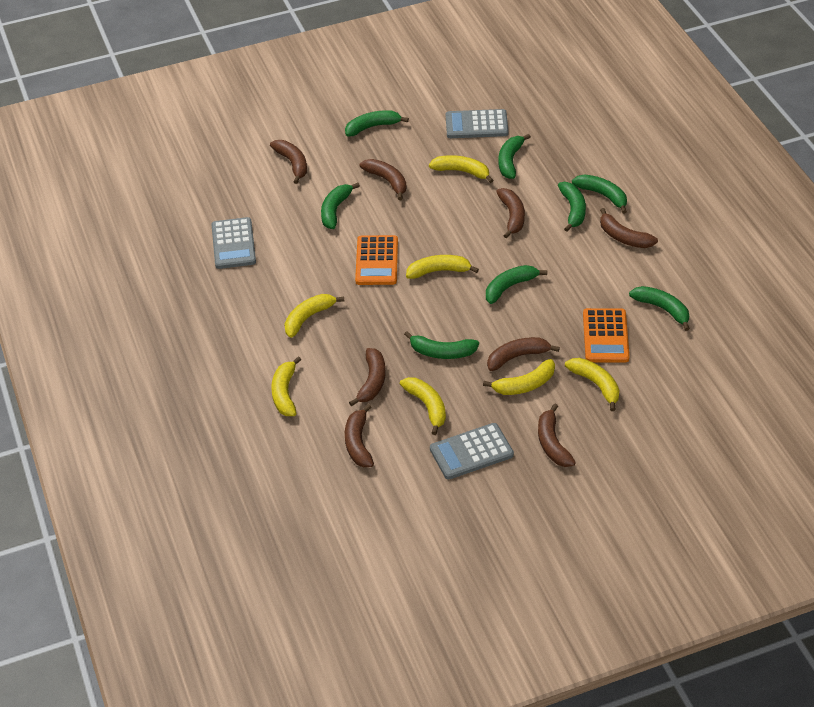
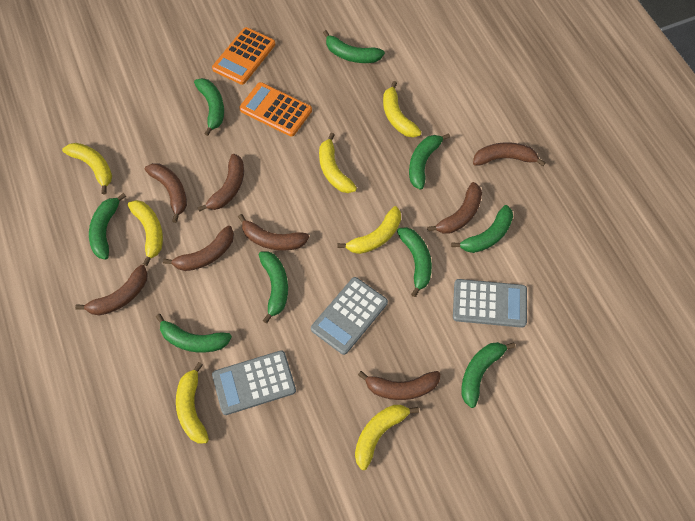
green banana: [321,183,360,229] [345,110,409,137] [404,331,479,359] [486,265,547,304] [498,134,531,179] [558,182,586,232] [572,174,627,214] [629,286,690,331] = 8 -> [89,193,126,260] [156,314,232,353] [194,78,224,136] [259,251,288,324] [323,30,385,63] [397,227,432,297] [409,133,450,190] [451,205,513,253] [461,342,515,408] = 9

